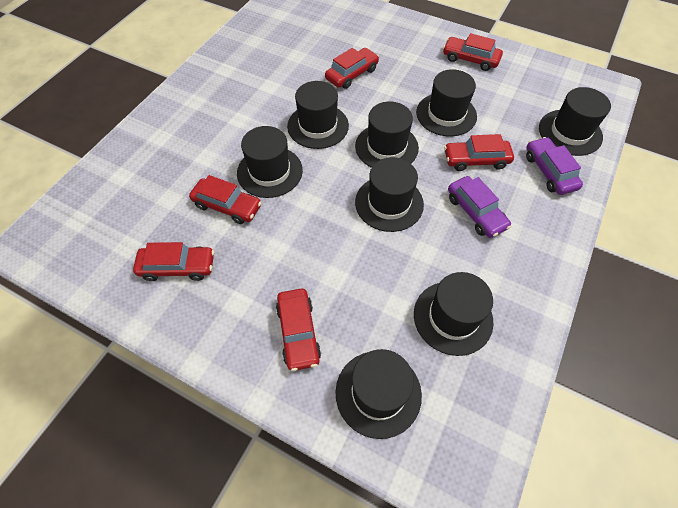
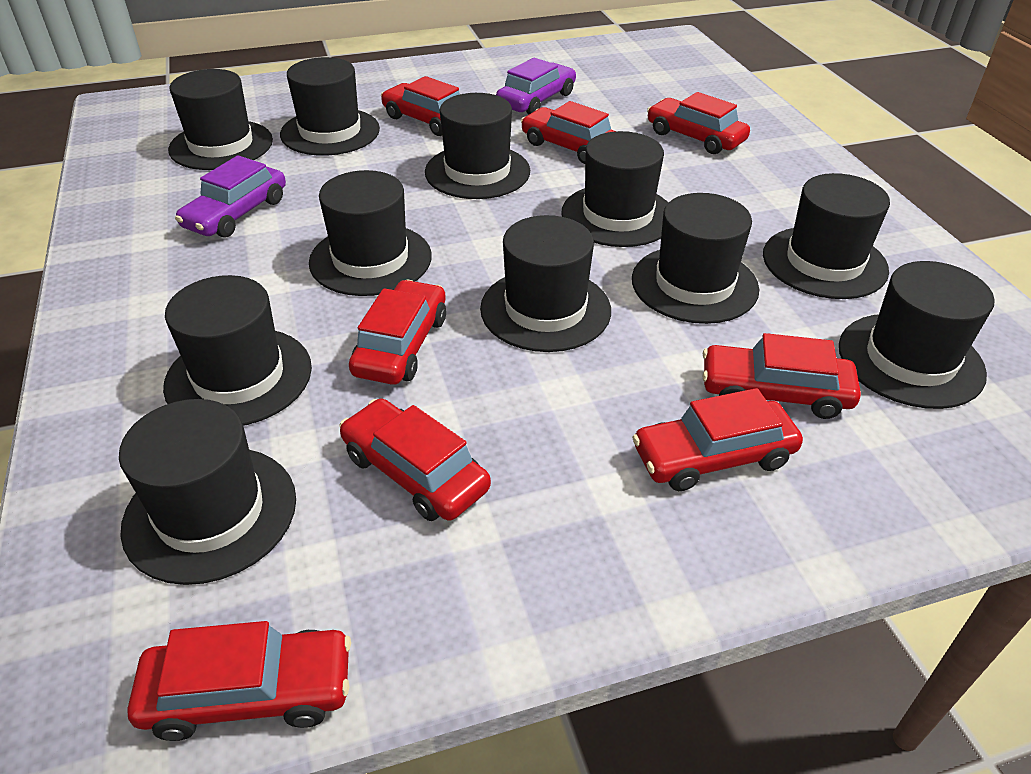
black hat: [237,126,303,198] [287,81,349,149] [335,349,422,439] [355,102,419,168] [355,157,424,232] [414,272,493,356] [416,69,477,136] [539,87,611,156] = 8 -> [119,399,296,585] [163,275,312,426] [168,69,273,170] [280,57,380,156] [309,170,432,296] [425,93,530,199] [480,215,611,352] [561,131,668,247] [632,193,759,324] [763,173,890,299] [839,261,994,409] = 11
red car: [133,242,214,281] [189,175,262,224] [276,289,321,371] [325,48,379,89] [443,33,503,71] [444,134,514,171] = 6 -> [127,621,351,741] [339,399,491,521] [349,280,446,385] [381,76,460,136] [521,101,616,164] [632,388,803,491] [647,92,750,154] [703,333,861,419] = 8

